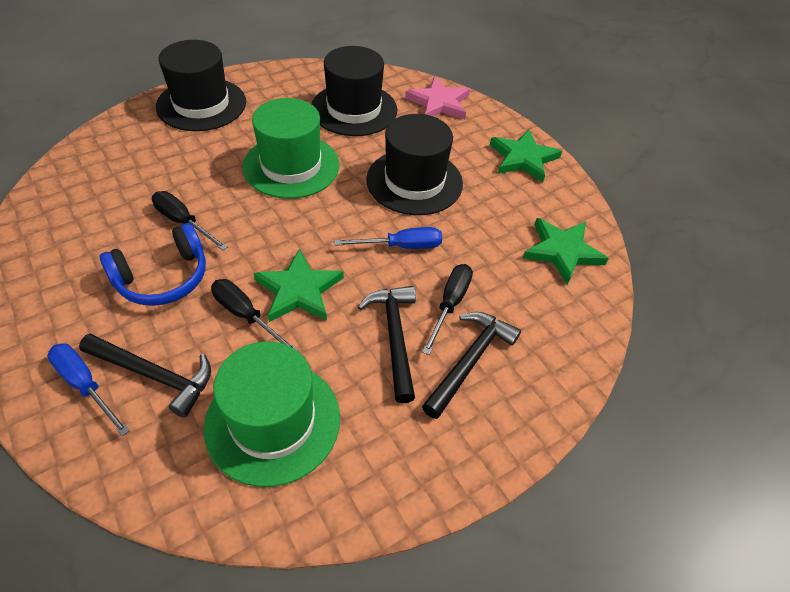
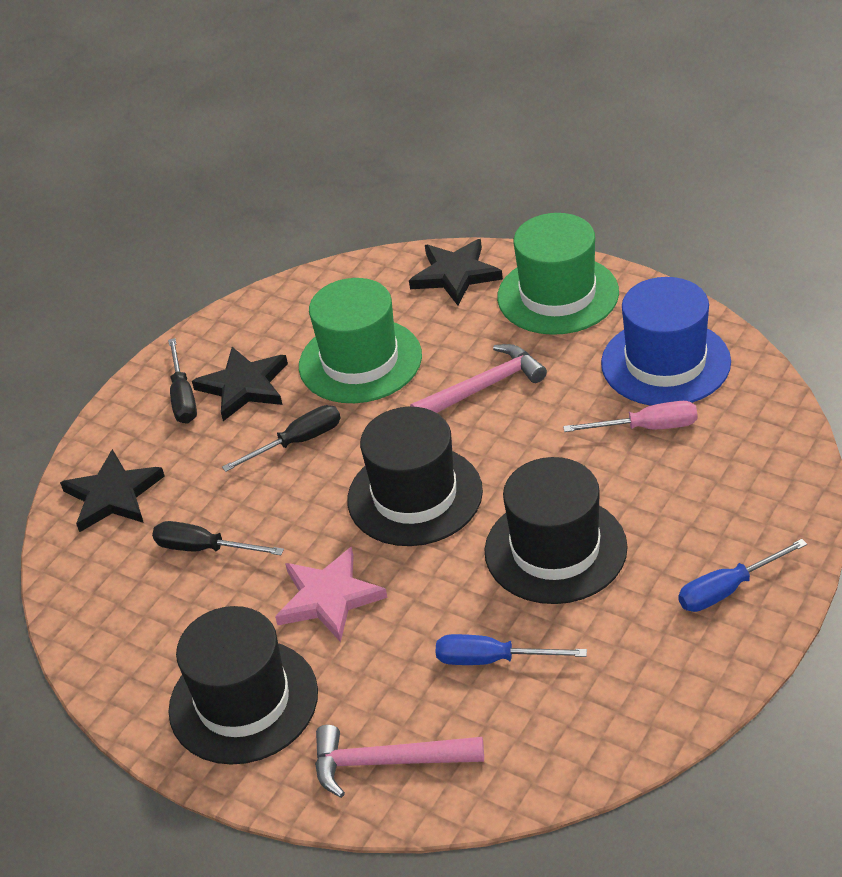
black hammer: [79,334,211,418] [358,286,416,403] [422,312,521,419] = 3 -> none = 0
black star: none = 0 -> [60,449,165,532] [192,347,288,421] [409,239,503,305] = 3
blue hat: none = 0 -> [601,277,731,406] = 1
blue headphones: [100,223,206,306] = 1 -> none = 0
green star: [254,248,344,322] [490,130,562,182] [523,218,609,285] = 3 -> none = 0
pink hammer: none = 0 -> [315,725,484,798] [410,344,547,413] = 2
pink screwdriver: none = 0 -> [563,401,697,432] = 1

